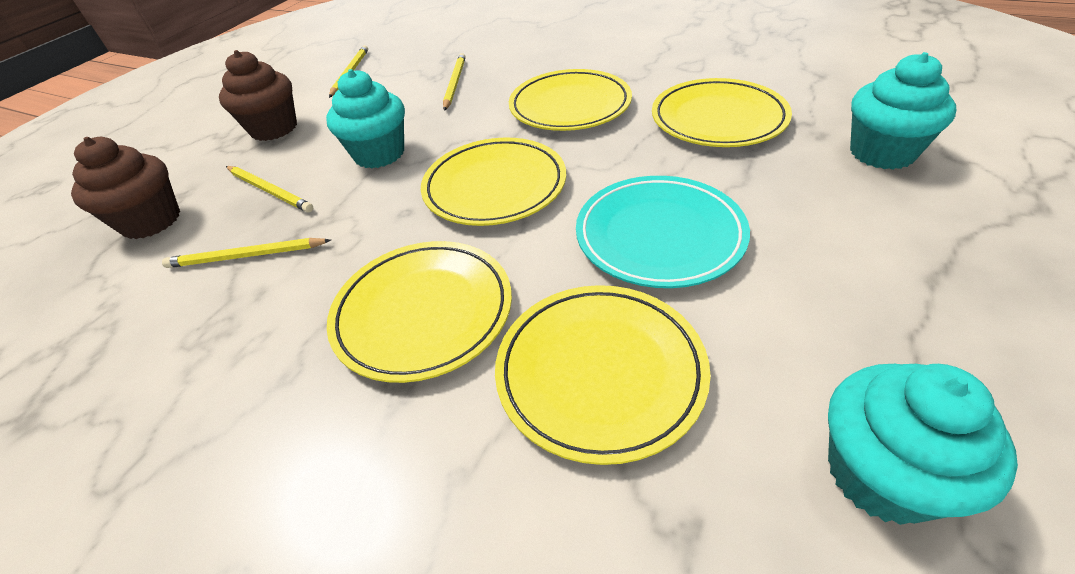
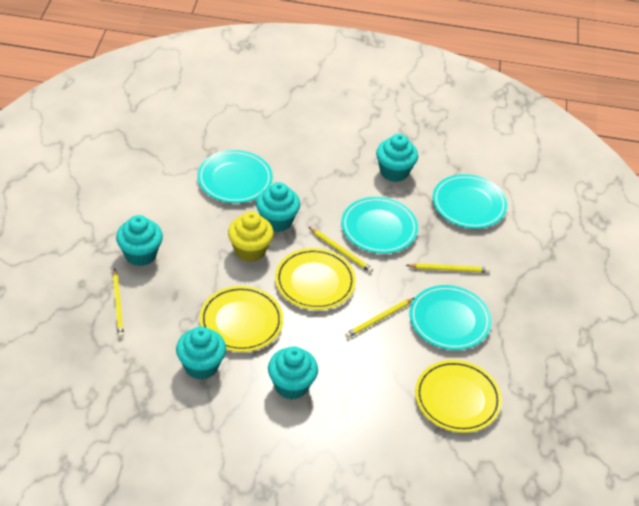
brown cupcake: [71,137,180,239] [219,50,297,141] = 2 -> none = 0
turquoise cupcake: [326,69,405,169] [828,364,1018,525] [850,52,956,170] = 3 -> [116,215,163,266] [176,326,226,380] [256,182,300,232] [268,346,318,400] [376,134,418,182] = 5
turquoise plate: [576,176,750,288] = 1 -> [197,150,273,203] [341,197,418,254] [409,285,492,350] [432,174,507,229] = 4
yellow cupcake: none = 0 -> [228,211,274,262] = 1
yellow plate: [327,241,512,383] [421,138,566,226] [495,285,711,465] [509,69,632,131] [652,78,792,147] = 5 -> [199,286,283,352] [275,248,356,310] [415,360,502,433] = 3

